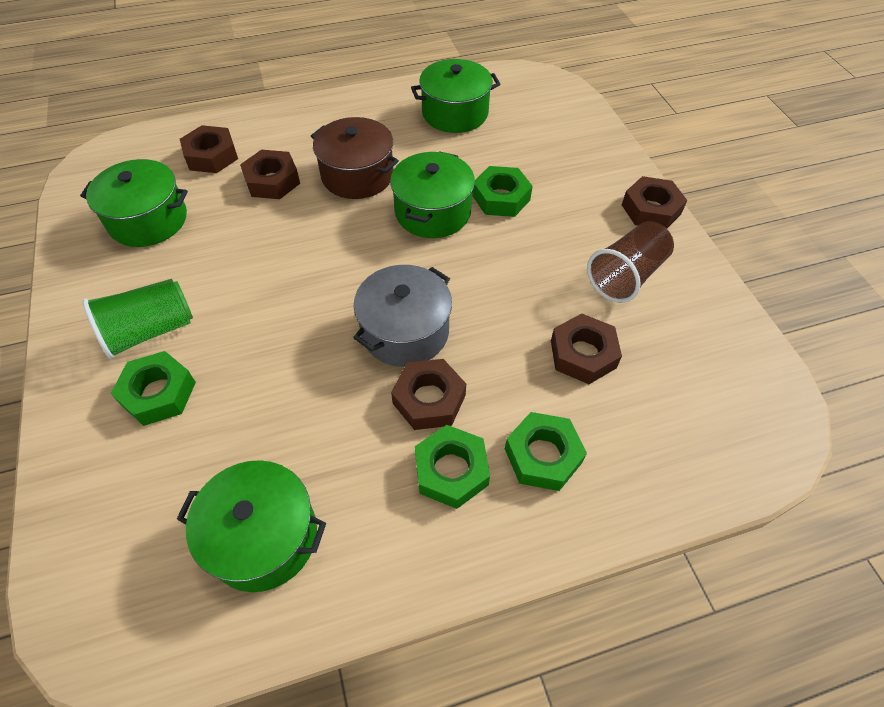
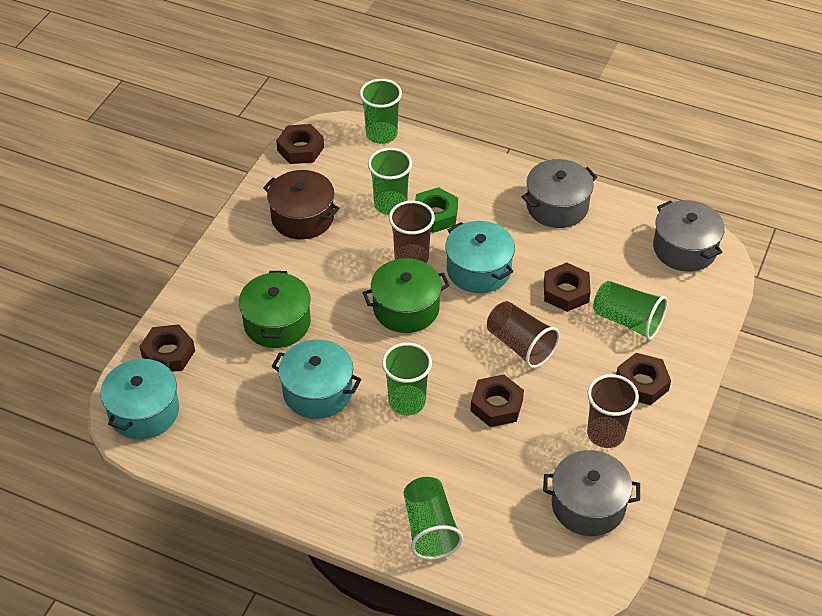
brown cup: [587,221,674,303] = 1 -> [389,201,435,263] [487,301,560,368] [587,374,639,448] = 3
green cup: [83,279,193,359] = 1 -> [360,79,402,144] [368,148,412,215] [382,343,432,416] [404,477,463,560] [593,281,668,340] = 5
green nut: [111,351,196,426] [415,425,490,509] [472,166,533,217] [505,412,587,491] = 4 -> [415,187,458,233] = 1
green pot: [80,159,188,247] [177,460,326,592] [390,151,475,238] [411,59,500,133] = 4 -> [239,271,311,348] [362,258,450,333] = 2
grey pot: [353,265,452,367] = 1 -> [522,159,597,228] [543,450,640,536] [653,200,725,272] = 3
turquoise pot: none = 0 -> [101,357,179,439] [271,339,361,419] [446,221,515,293] = 3

